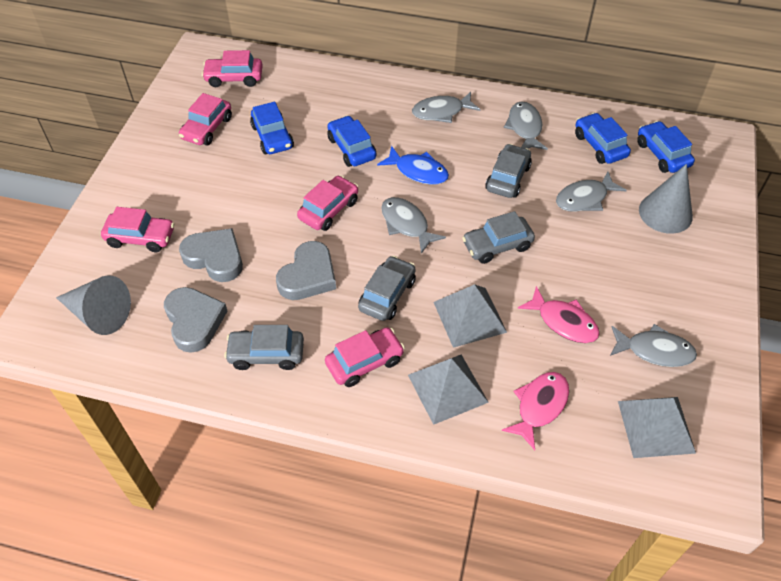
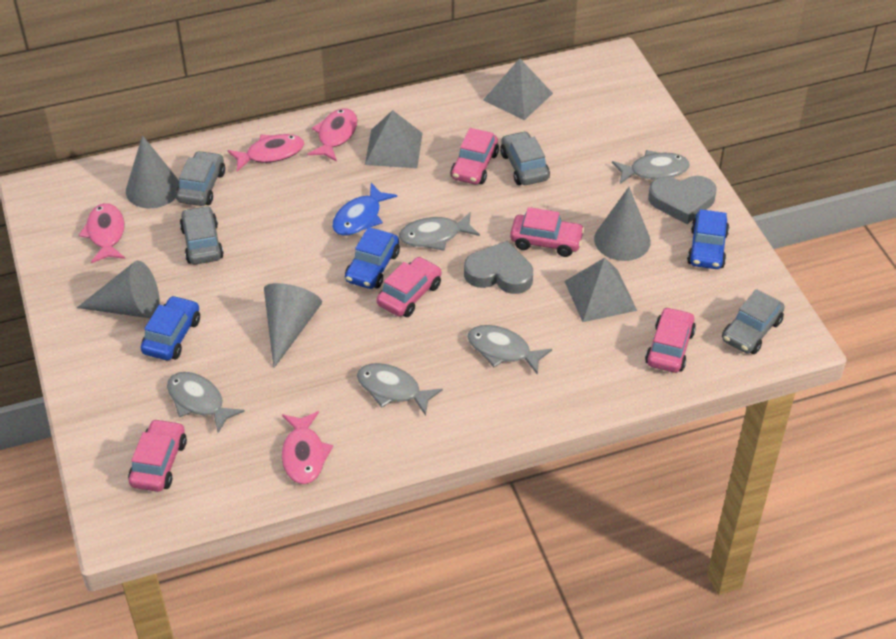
blue car: [250,102,294,154] [327,115,377,167] [575,113,631,164] [637,121,695,173] = 4 -> [141,295,200,360] [345,227,400,289] [687,209,729,269] = 3
grey cone: [56,275,131,335] [639,164,693,234] = 2 -> [77,261,160,318] [126,135,179,209] [264,283,322,368] [594,187,651,261] = 4
grey heart: [164,287,227,353] [179,228,243,282] [276,241,336,300] = 3 -> [464,241,533,294] [648,176,717,224] = 2
pink fish: [501,372,569,450] [518,286,600,343] = 2 -> [79,203,125,263] [227,134,304,171] [282,411,333,484] [307,108,357,162] = 4

